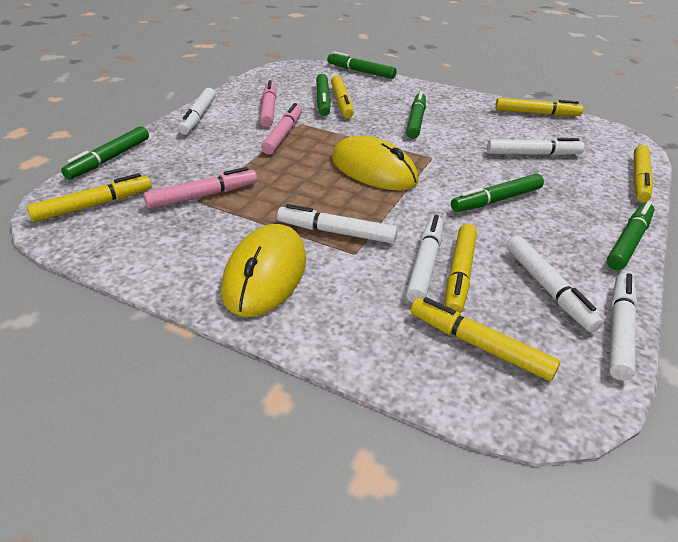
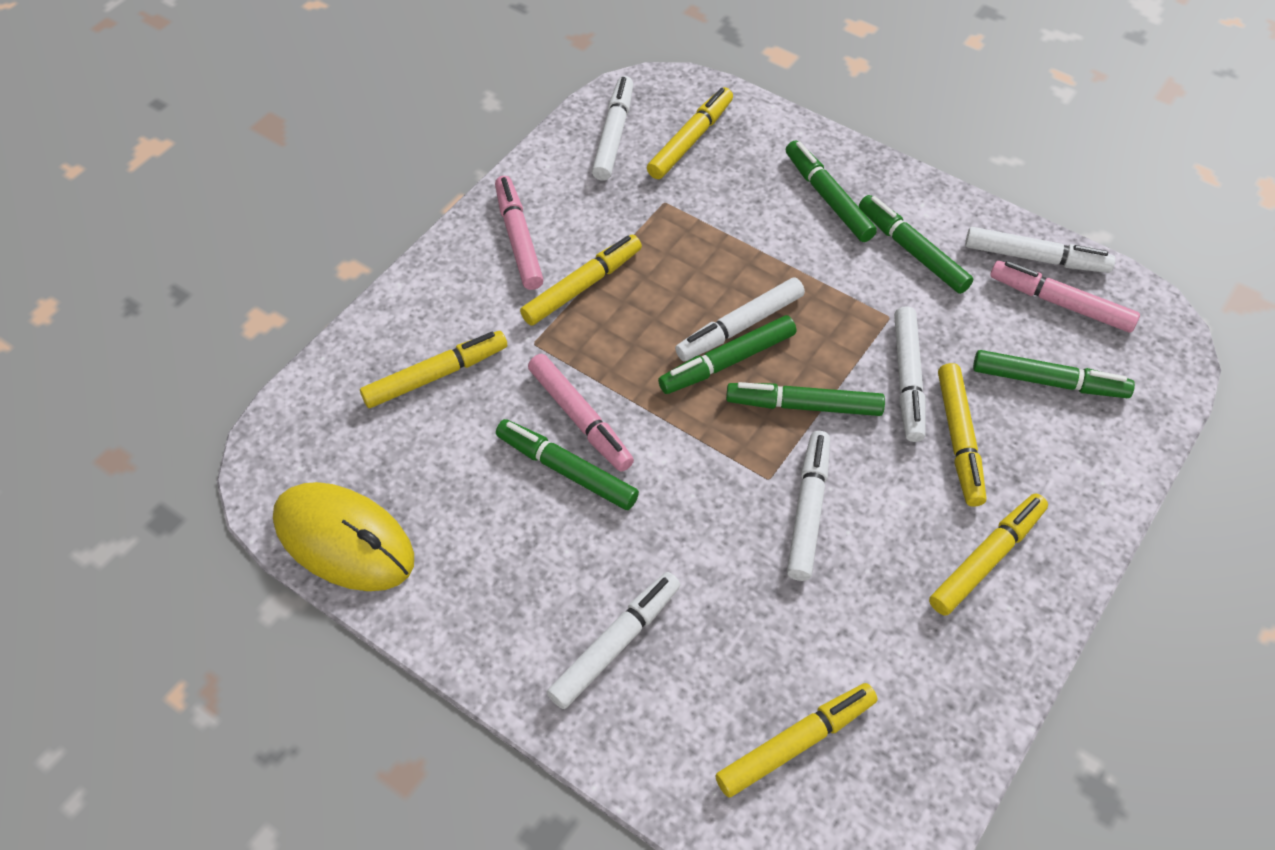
yellow mouse: [222,224,306,317] [332,136,418,191] = 2 -> [273,482,414,591] = 1

